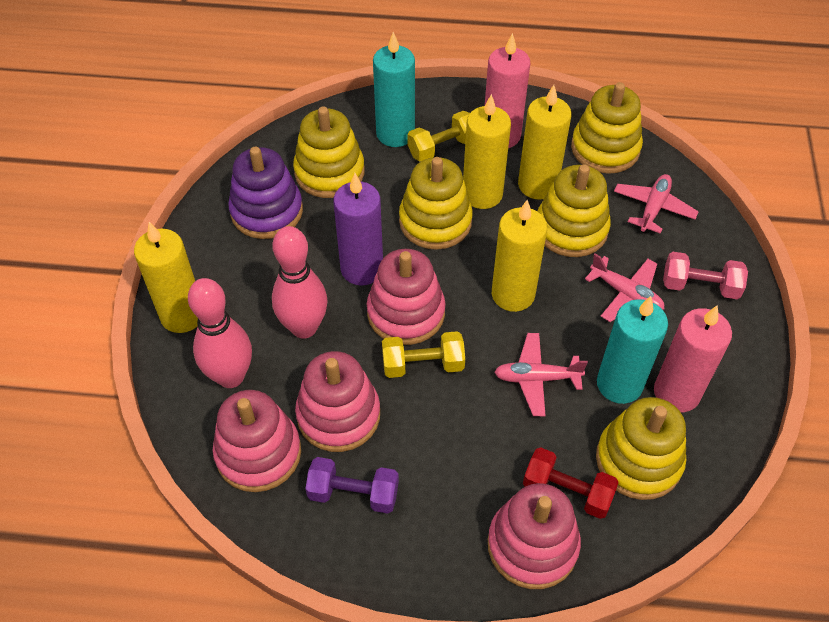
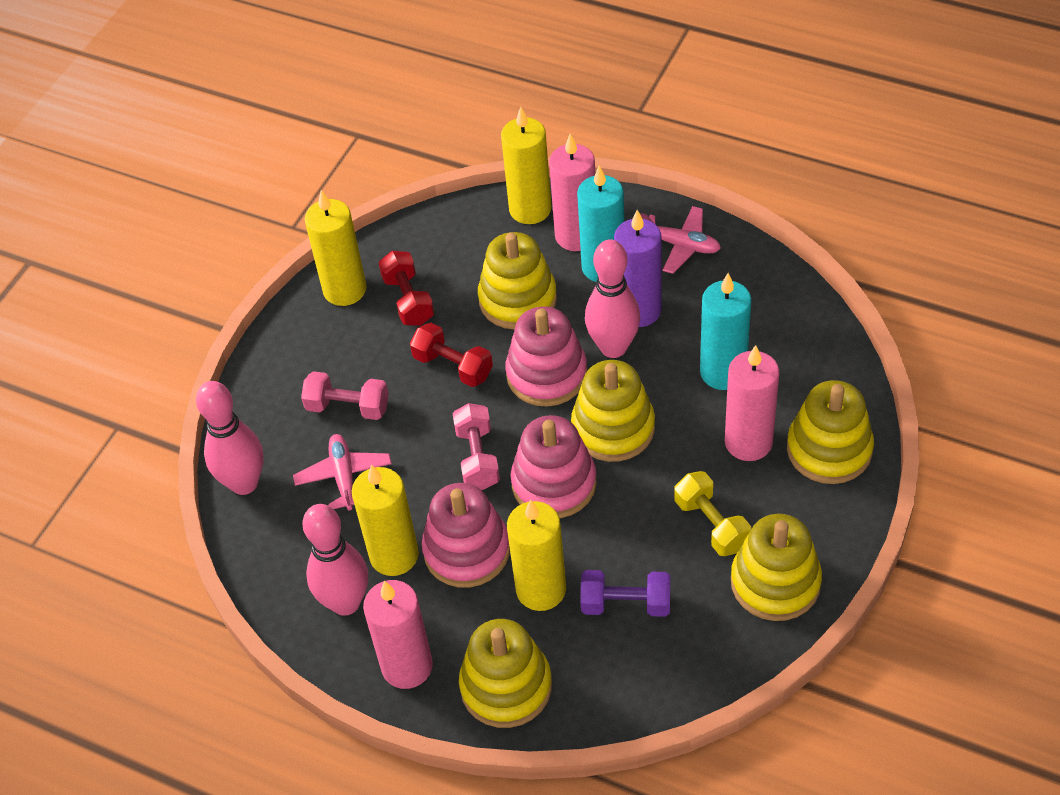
pink bowling pin: [188,278,252,388] [272,226,328,339] = 2 -> [196,381,264,495] [302,504,368,616] [585,239,640,358] = 3
pink candle: [485,33,530,148] [654,306,732,412] = 2 -> [363,580,433,689] [549,133,595,251] [725,345,780,461] = 3
pink dumbbell: [663,252,748,299] = 1 -> [301,371,389,420] [452,403,500,490] = 2
pink plane: [494,333,588,416] [585,254,664,322] [614,174,699,234] = 3 -> [293,434,392,510] [640,206,721,274] = 2
pink stacking toy: [213,390,301,492] [295,351,380,452] [367,249,446,345] [488,483,581,589] = 4 -> [422,483,510,588] [505,306,587,406] [511,415,597,518] = 3
purple stacking toy: [228,147,303,239] = 1 -> none = 0
red dumbbell: [523,448,619,519] = 1 -> [379,251,434,326] [410,323,493,387] = 2
yellow dumbbell: [382,331,465,378] [407,111,470,162] = 2 -> [674,471,751,556] = 1

